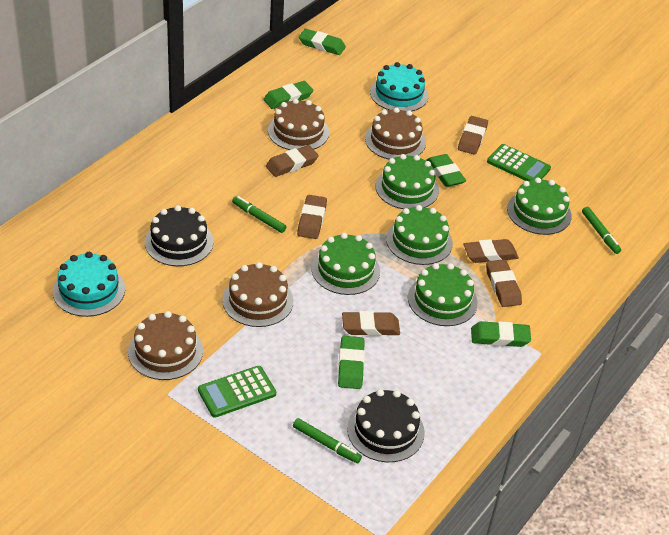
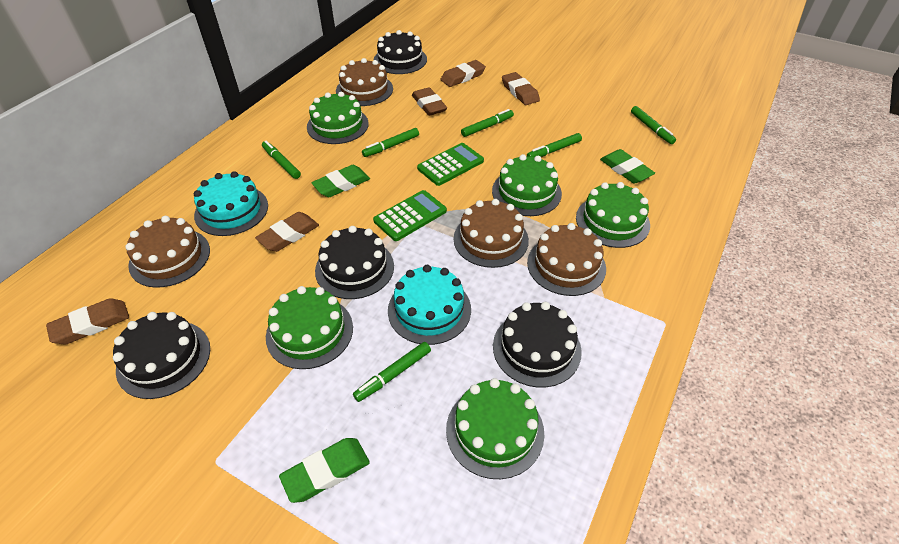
black cake: [145,205,213,266] [347,389,425,462] = 2 -> [113,312,210,399] [315,226,394,299] [374,30,427,74] [493,302,582,387] = 4
brown eraser: [266,145,319,177] [297,195,327,239] [342,311,400,336] [458,116,488,155] [463,239,519,263] [486,259,522,307] = 6 -> [46,298,129,344] [255,212,319,252] [412,87,447,116] [440,60,486,87] [502,72,540,105] = 5
green eraser: [263,81,313,109] [299,29,346,55] [338,336,365,389] [426,154,466,187] [471,321,531,347] = 5 -> [279,438,370,503] [311,165,370,197] [600,149,655,184] = 3
green marker: [232,196,286,233] [293,418,362,463] [582,207,621,254] = 3 -> [262,141,301,179] [353,342,431,402] [362,128,419,157] [461,109,514,137] [527,133,582,157] [631,106,676,144] = 6

